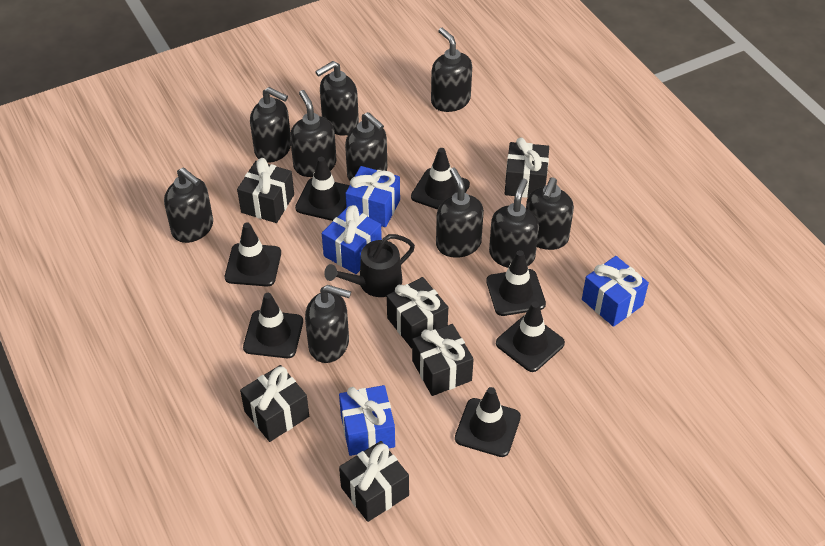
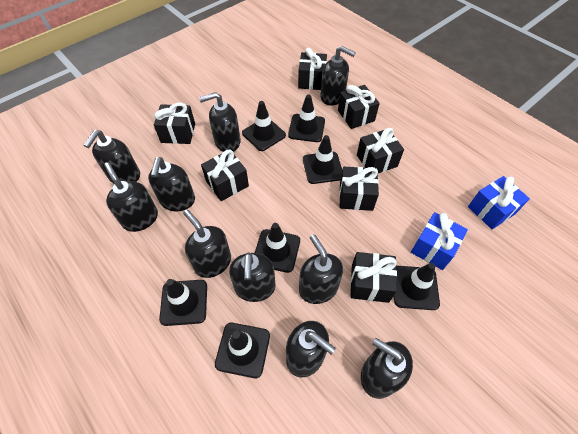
black gift: [237,158,294,223] [240,365,309,442] [339,441,409,522] [387,277,448,348] [412,324,474,396] [505,137,549,198] = 6 -> [154,103,195,144] [201,150,249,201] [298,48,327,90] [338,85,380,129] [339,167,379,211] [351,252,397,303] [357,128,404,173] = 7
black watering can: [324,234,415,297] = 1 -> none = 0
blue gift: [322,205,382,274] [339,385,395,456] [345,166,400,227] [582,256,649,327] = 4 -> [411,212,468,270] [468,176,530,229] = 2

